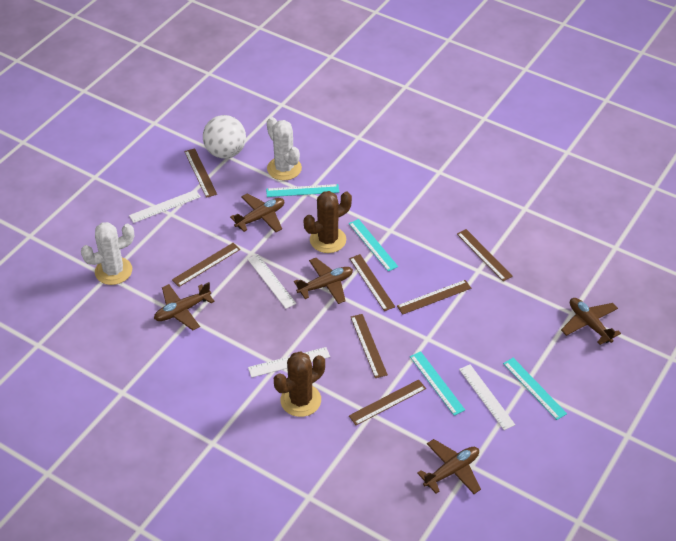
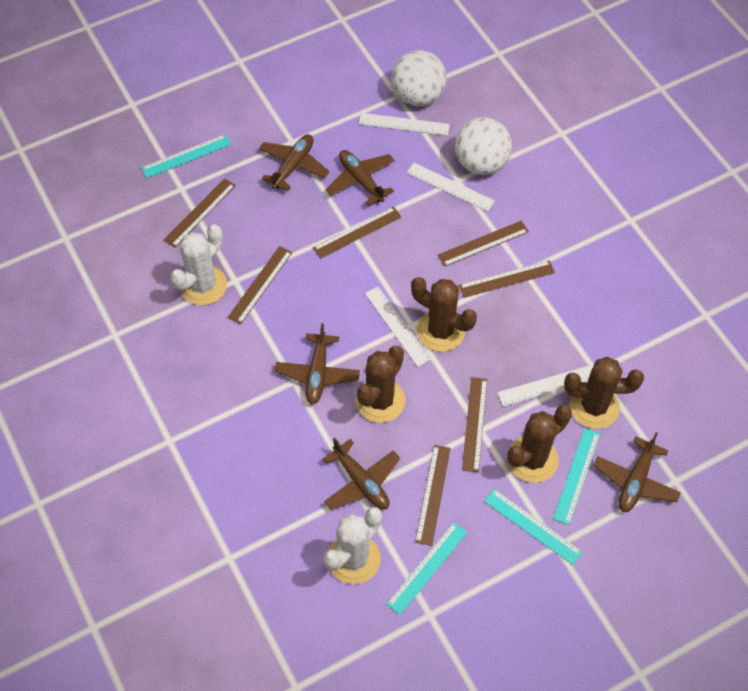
brown cactus: [274,351,325,417] [304,191,352,253] = 2 -> [355,346,406,423] [411,277,477,352] [507,405,572,483] [564,357,644,429] = 4
white ball: [203,115,246,159] = 1 -> [392,50,446,106] [455,118,512,175] = 2

